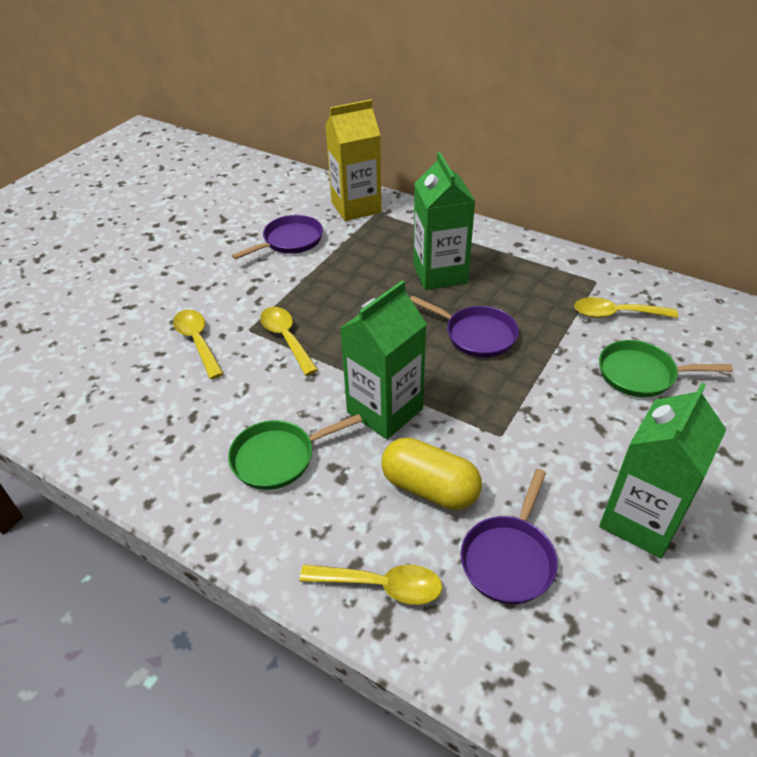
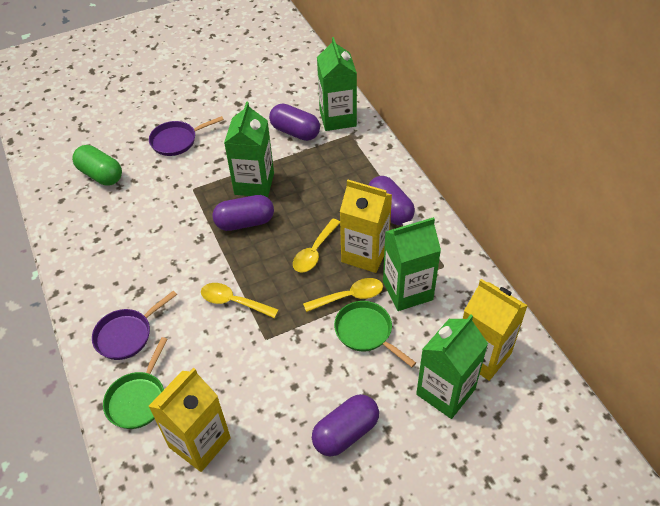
green capsule: none = 0 -> [72,145,122,186] = 1
green carton: [340,280,427,439] [413,152,475,290] [599,383,727,558] = 3 -> [224,102,274,198] [317,37,357,131] [383,217,441,311] [416,315,488,419] = 4
purple capsule: none = 0 -> [213,195,274,231] [269,103,320,141] [312,394,379,456] [368,176,415,225] = 4
purple pan: [232,215,323,259] [410,296,519,358] [461,469,558,604] = 3 -> [92,291,177,360] [149,116,224,156] = 2
yellow capsule: [381,438,482,510] = 1 -> none = 0
yellow carton: [325,100,382,221] = 1 -> [148,368,231,472] [340,180,392,273] [463,279,528,381] = 3
yellow spoon: [173,310,224,379] [260,307,318,376] [300,564,442,605] [574,297,678,318] = 4 -> [201,283,279,318] [293,219,340,273] [303,278,383,312] = 3

